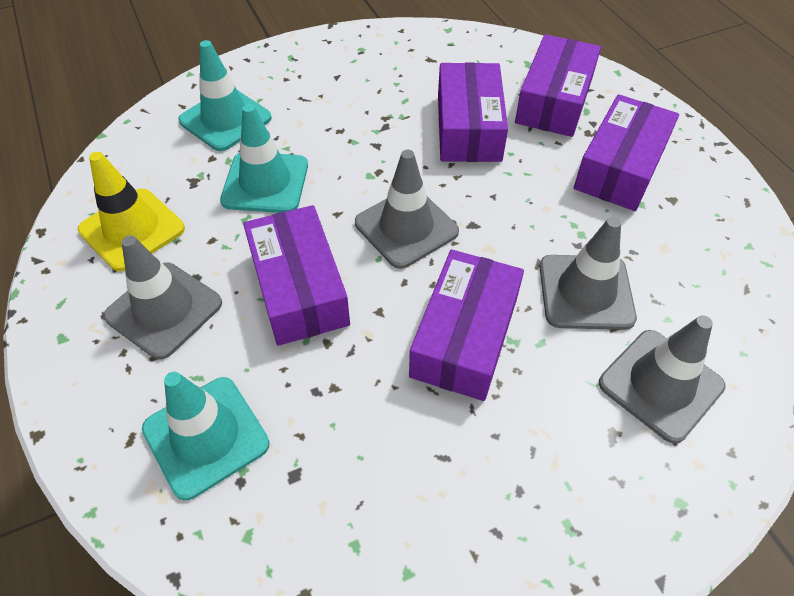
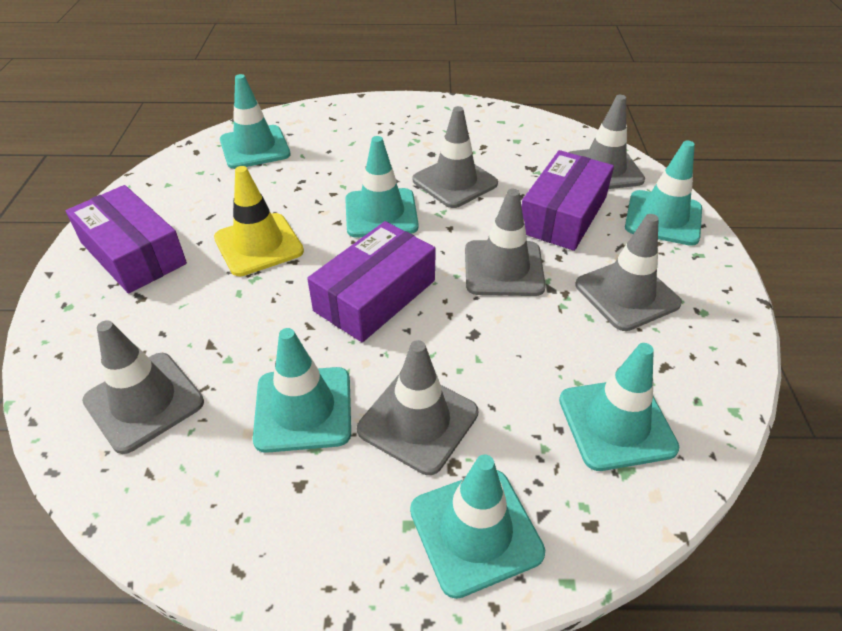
grey traffic cone: [103,235,222,359] [355,150,459,269] [539,217,637,330] [599,315,726,444] = 4 -> [82,320,204,454] [357,340,478,475] [412,106,498,208] [465,189,546,296] [568,95,645,189] [575,214,682,331] = 6
purple box: [243,205,350,346] [409,249,524,401] [438,62,508,162] [515,34,601,137] [574,94,679,211] = 5 -> [66,185,187,294] [307,221,436,342] [522,150,614,251] = 3
turquoise traffic cone: [142,372,270,500] [178,40,272,151] [220,104,308,213] = 3 -> [220,74,290,169] [253,328,351,453] [345,136,419,238] [410,455,545,599] [559,343,679,471] [625,141,702,246] = 6

